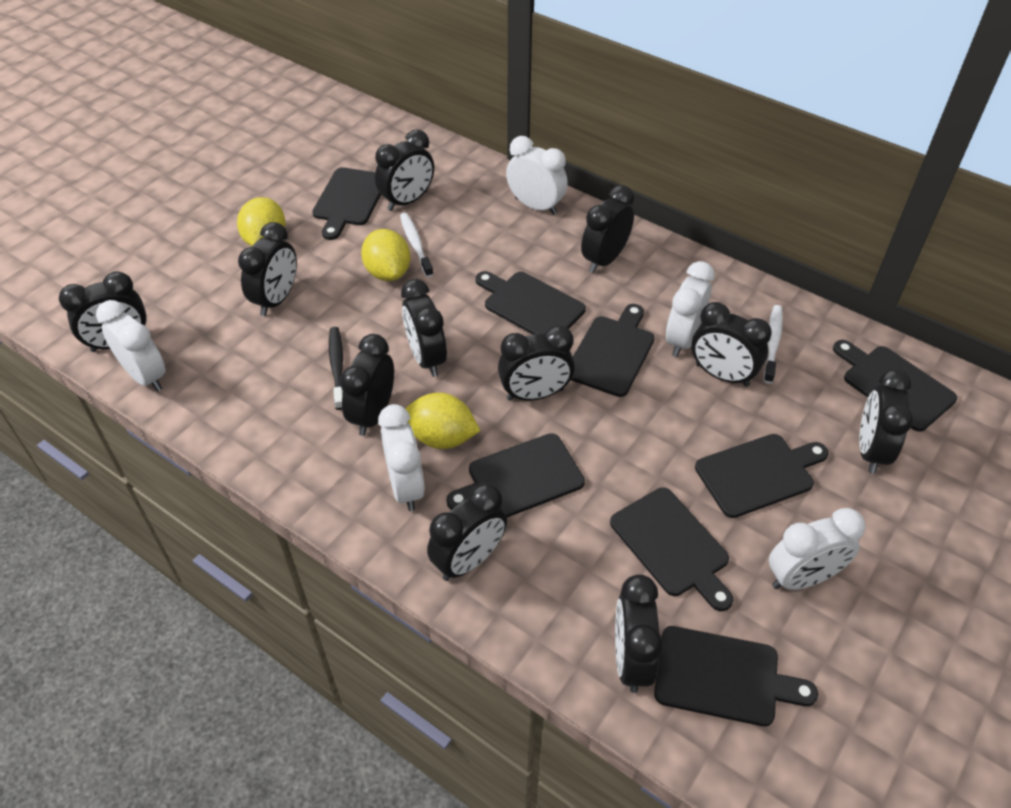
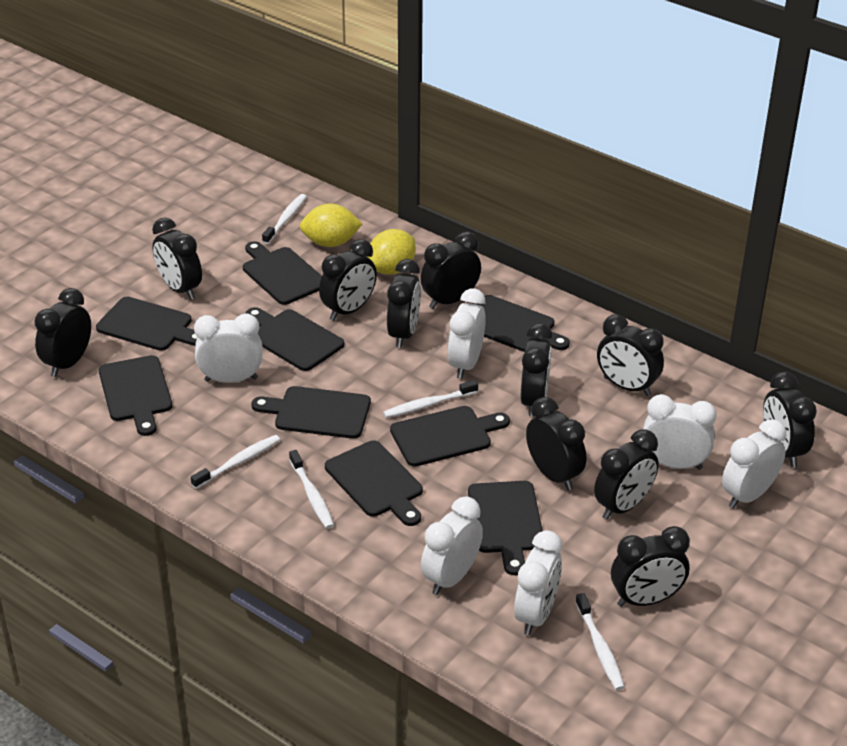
black cutting board: [312,167,381,240] [446,433,585,517] [475,271,586,335] [571,304,655,397] [610,487,733,611] [654,626,818,726] [695,434,829,518] [833,340,957,432] = 8 -> [96,297,197,351] [99,355,172,436] [243,241,322,305] [245,307,344,371] [251,386,371,439] [325,440,423,526] [390,406,510,467] [468,481,543,576] [476,295,570,352] = 9
black toothbrush: [329,327,343,410] = 1 -> none = 0
white clock: [96,300,166,391] [378,404,425,511] [506,136,568,215] [666,261,715,357] [769,508,866,590] = 5 -> [194,314,262,383] [421,496,483,595] [448,288,486,379] [514,530,562,635] [643,394,717,470] [722,419,786,509] = 6
white toothbrush: [400,213,434,277] [764,305,783,383] = 2 -> [191,435,280,489] [262,194,307,244] [289,450,334,529] [383,380,478,418] [575,593,625,690] = 5
yellow lemon: [237,197,285,246] [361,229,410,281] [405,393,480,449] = 3 -> [299,203,362,247] [367,229,416,275] = 2

